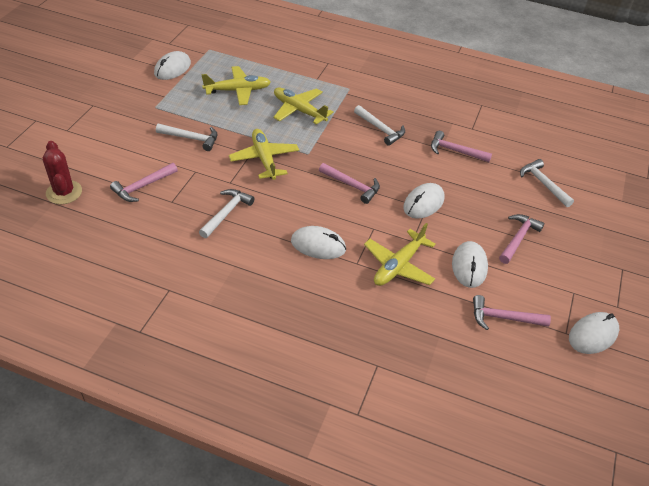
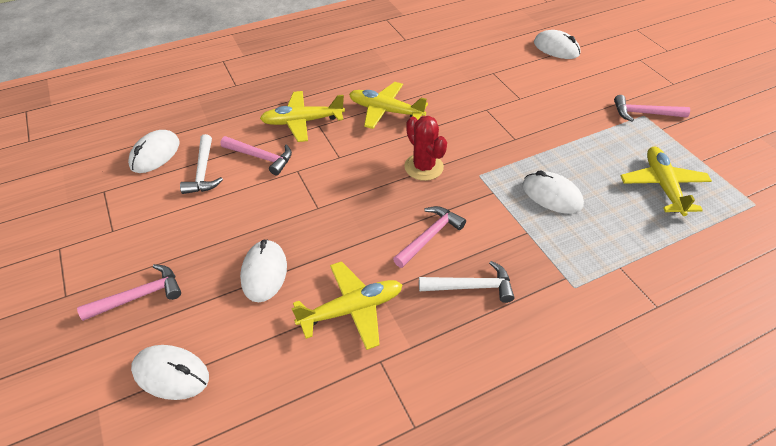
pink hammer: [110,163,178,202] [319,163,380,204] [431,131,492,162] [473,295,551,330] [499,214,544,264] = 5 -> [77,264,181,321] [221,136,292,175] [393,206,466,268] [614,95,690,122] = 4
white hammer: [156,124,217,151] [199,189,255,238] [354,105,405,146] [520,159,574,207] = 4 -> [180,134,223,194] [419,261,514,303] = 2

